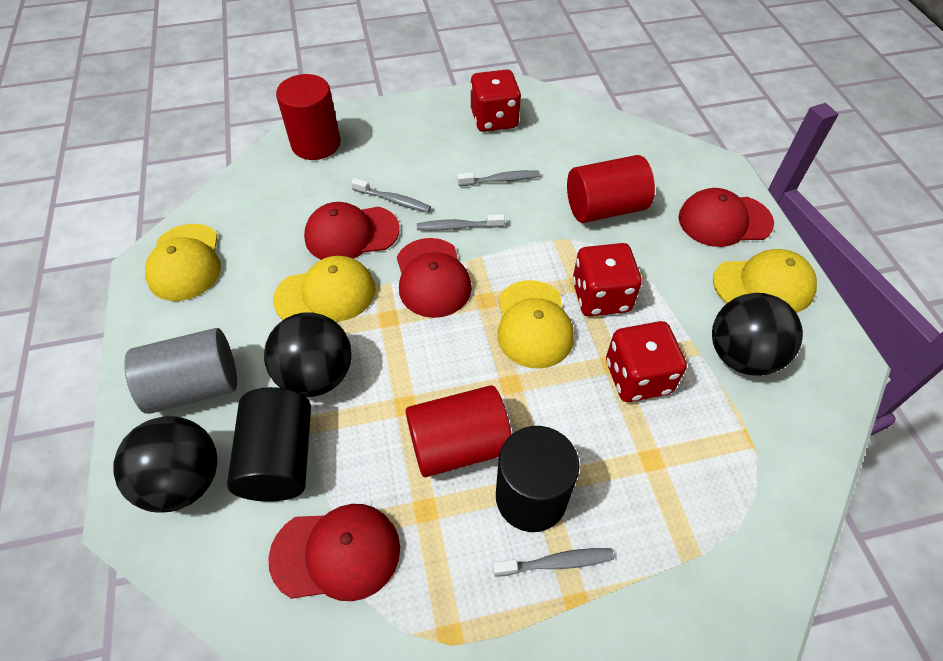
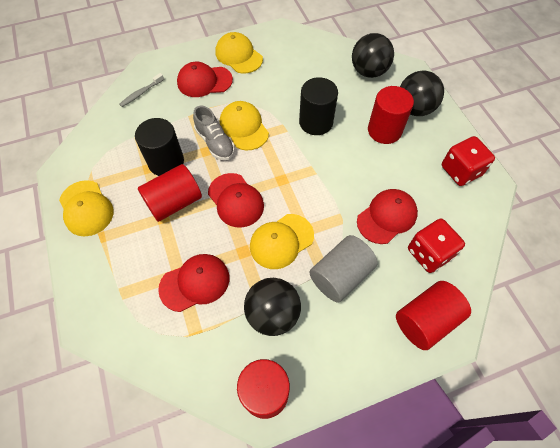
grey shoe: none = 0 -> [193,106,235,160] = 1
grey toothbrush: [351,178,431,212] [417,214,505,231] [457,170,540,186] [492,548,614,577] = 4 -> [119,73,164,107] = 1
red cylinder: [276,74,341,160] [406,385,512,477] [567,155,655,223] = 3 -> [138,164,202,222] [237,359,290,419] [368,86,414,144] [396,281,471,350] = 4
red dice: [470,69,521,132] [573,243,642,316] [606,321,687,402] = 3 -> [408,219,465,273] [442,136,495,186] = 2

